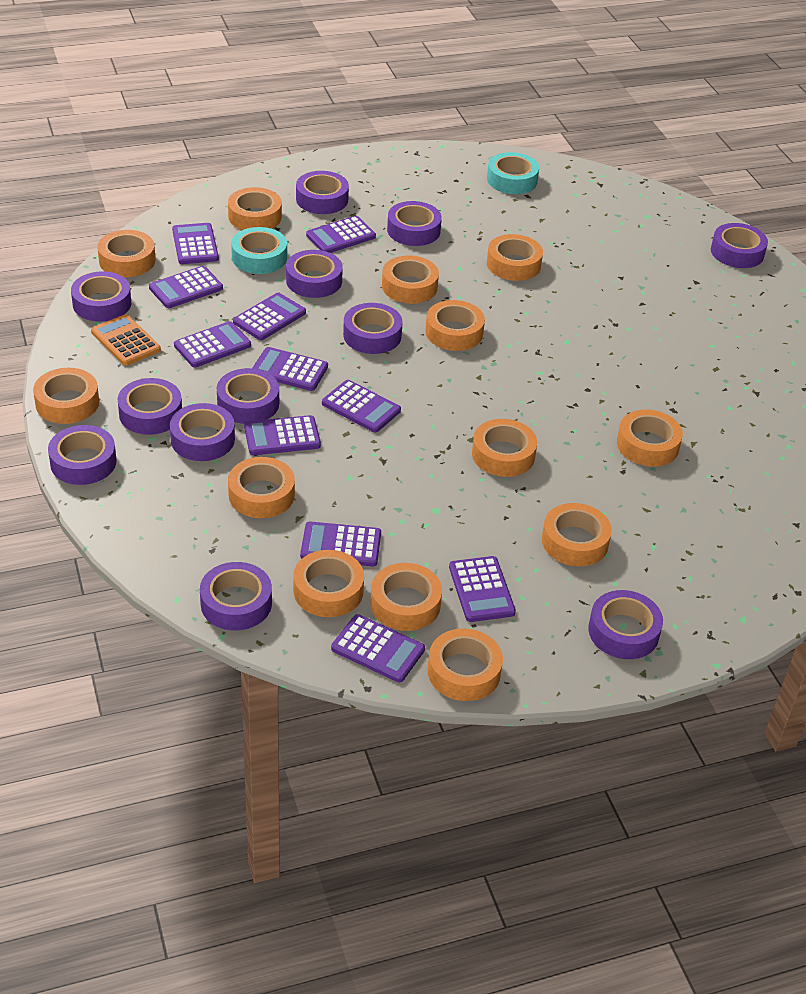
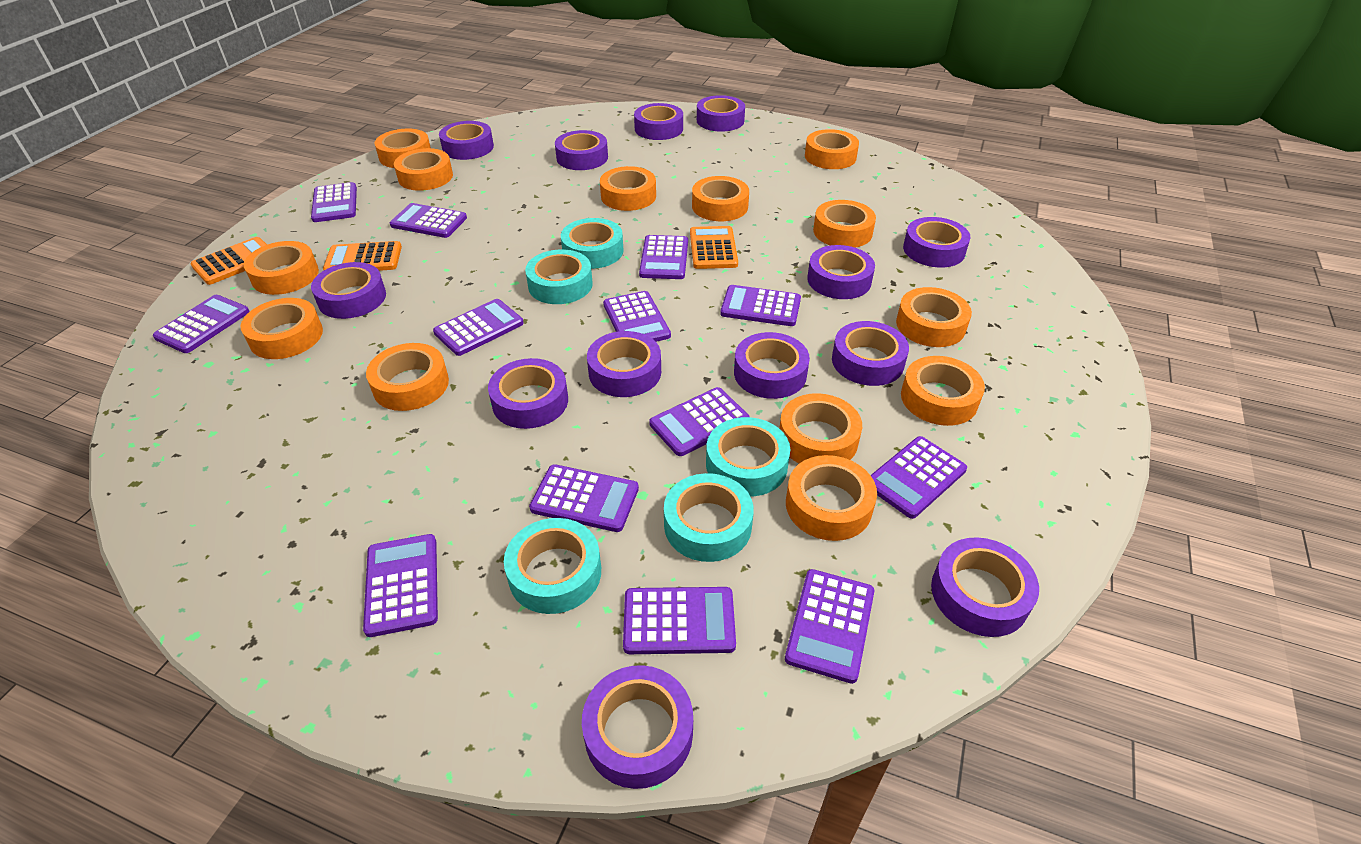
orange calculator: [91,314,161,366] = 1 -> [190,237,267,285] [323,241,402,271] [690,226,738,269] = 3
purple calculator: [149,266,223,308] [172,223,219,264] [174,321,251,368] [233,293,306,340] [244,415,321,455] [252,347,328,391] [300,521,381,566] [306,216,376,253] [322,380,401,432] [331,614,425,682] [449,556,516,622] = 11 -> [153,295,250,353] [311,182,357,222] [363,534,438,637] [390,203,467,238] [433,299,524,356] [529,464,639,532] [603,291,671,342] [623,587,736,654] [639,235,688,279] [649,387,750,456] [720,285,801,326] [785,569,874,684] [871,436,967,519] = 13
purple tape: [48,425,117,485] [71,271,131,322] [118,378,182,435] [170,403,235,461] [200,562,272,630] [217,368,279,424] [286,250,343,298] [296,171,349,214] [343,303,402,354] [387,201,442,246] [588,590,663,659] [711,223,768,268] = 12 -> [311,262,386,319] [439,121,494,160] [488,358,568,429] [555,130,608,170] [582,665,693,789] [587,331,661,397] [634,103,683,140] [697,95,745,132] [734,332,810,399] [807,245,875,299] [832,321,909,386] [903,217,971,267] [931,537,1039,637] = 13
turquoise tape: [231,227,287,274] [487,152,539,194] = 2 -> [504,518,601,614] [525,249,593,304] [561,218,624,269] [664,473,754,562] [706,417,790,497] = 5

